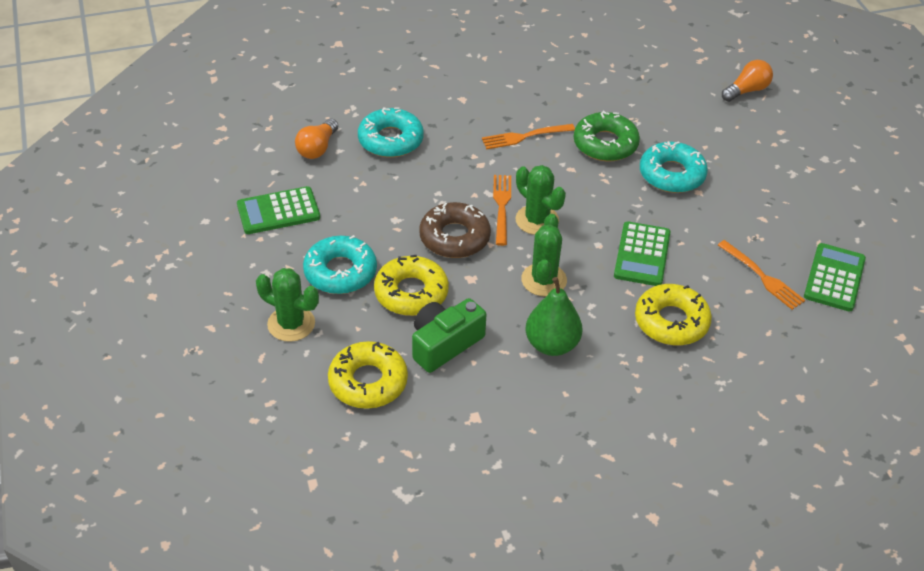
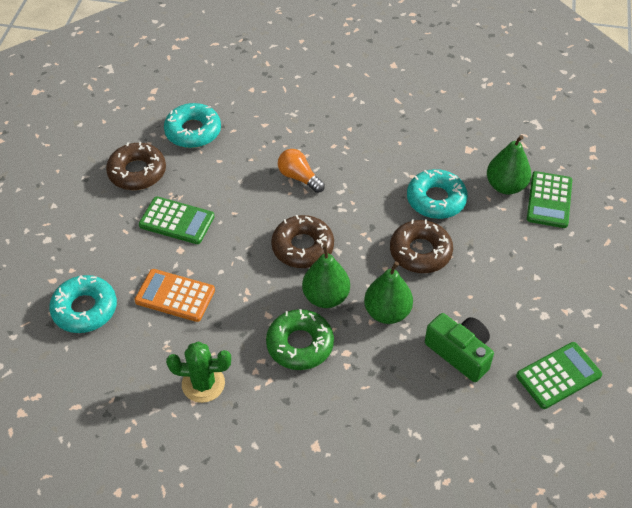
brown donut: [419,202,491,258] = 1 -> [106,142,166,190] [271,215,334,268] [390,219,453,273] = 3
green cactus: [256,268,319,342] [515,165,566,235] [521,214,567,296] = 3 -> [166,342,231,403] = 1
green pear: [526,277,582,356] = 1 -> [302,244,350,308] [364,261,413,324] [487,135,531,194] = 3
orange calculator: none = 0 -> [134,269,215,322] = 1
orange fork: [482,124,575,150] [493,175,511,246] [718,240,805,310] = 3 -> none = 0
orange light bulb: [295,119,338,159] [722,60,773,102] = 2 -> [278,149,325,193] = 1
yellow donut: [328,341,408,409] [374,255,449,316] [635,284,712,345] = 3 -> none = 0

